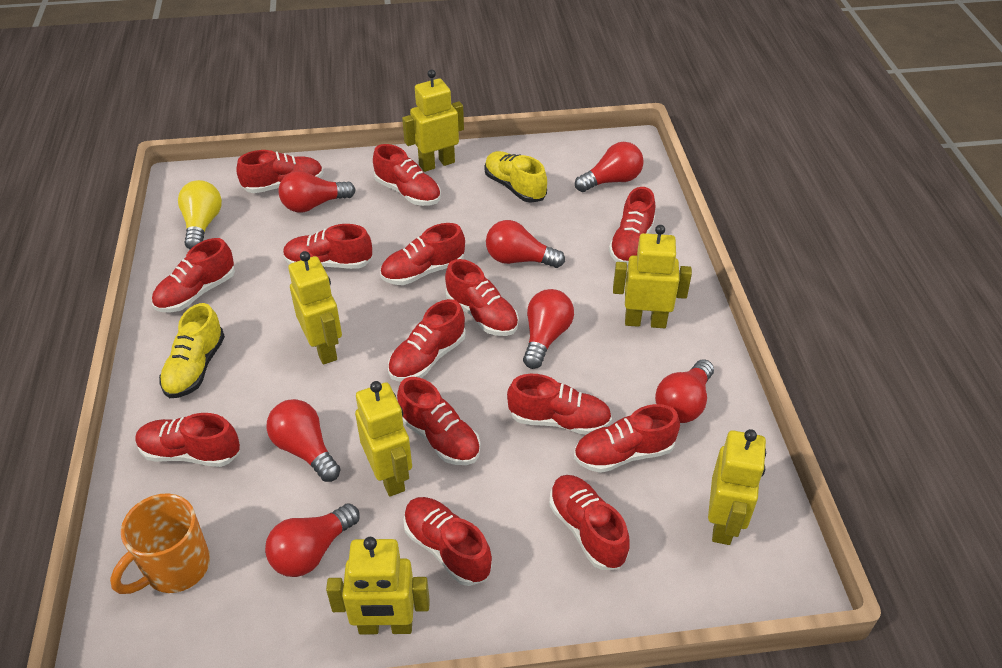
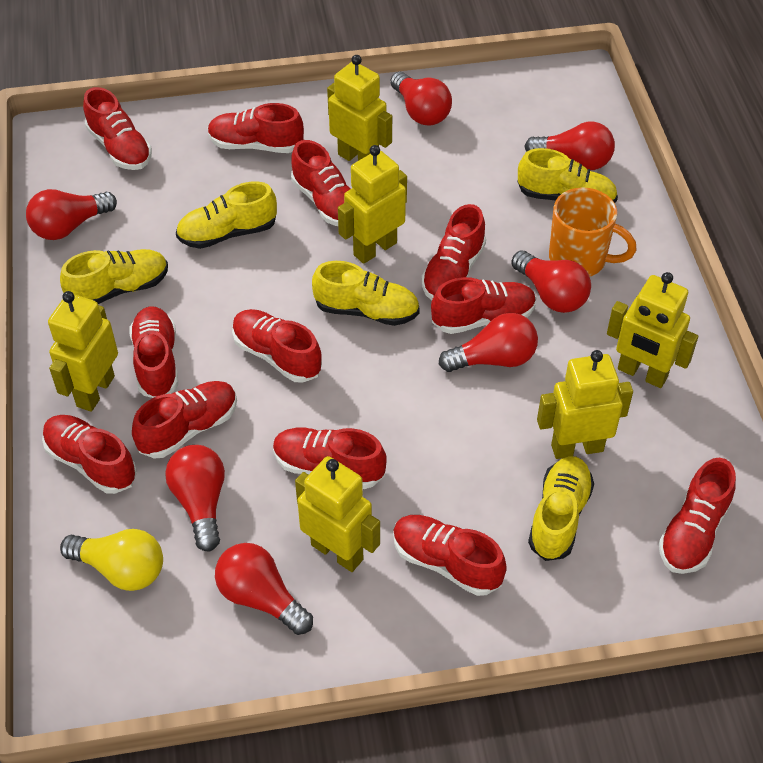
red shoe: [135,413,240,467] [152,238,235,313] [236,150,324,193] [283,224,373,269] [373,144,441,206] [380,223,465,285] [388,299,466,382] [397,377,481,465] [403,497,492,586] [445,259,519,336] [507,374,612,435] [549,475,630,570] [574,404,680,473] [609,187,655,265] = 14 -> [42,415,137,494] [83,87,152,170] [129,306,178,398] [132,381,237,458] [208,103,304,153] [232,309,322,383] [273,428,387,489] [291,140,350,226] [393,515,507,596] [422,204,486,300] [431,277,536,334] [659,458,736,574] = 12
yellow shoe: [159,303,225,398] [484,151,547,203] = 2 -> [60,249,168,304] [176,181,277,249] [312,261,420,326] [518,148,618,203] [528,456,594,561] = 5

